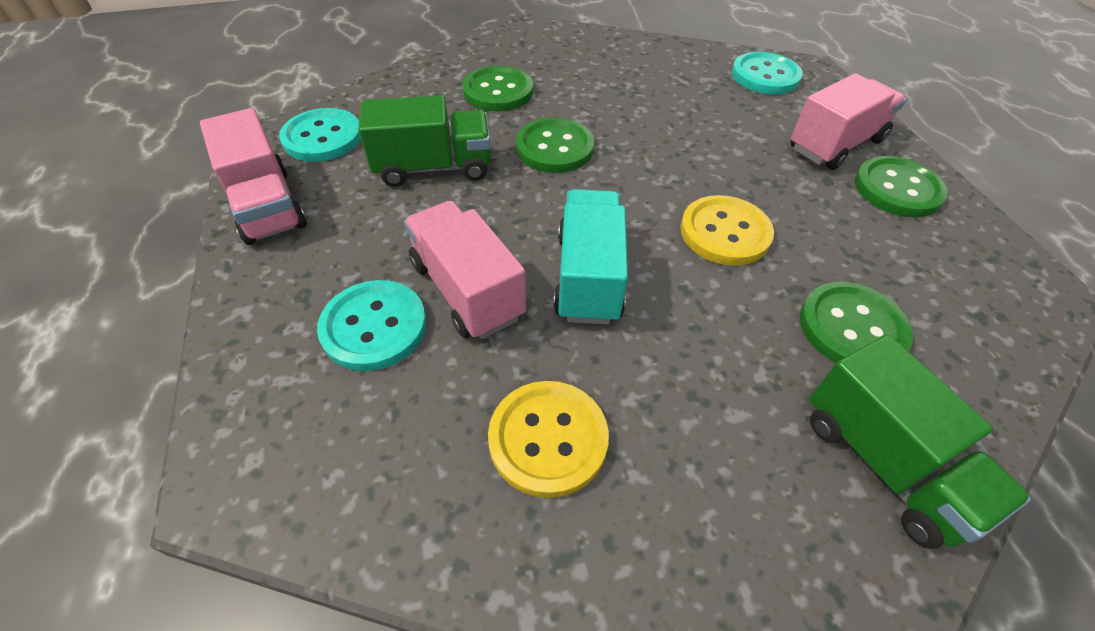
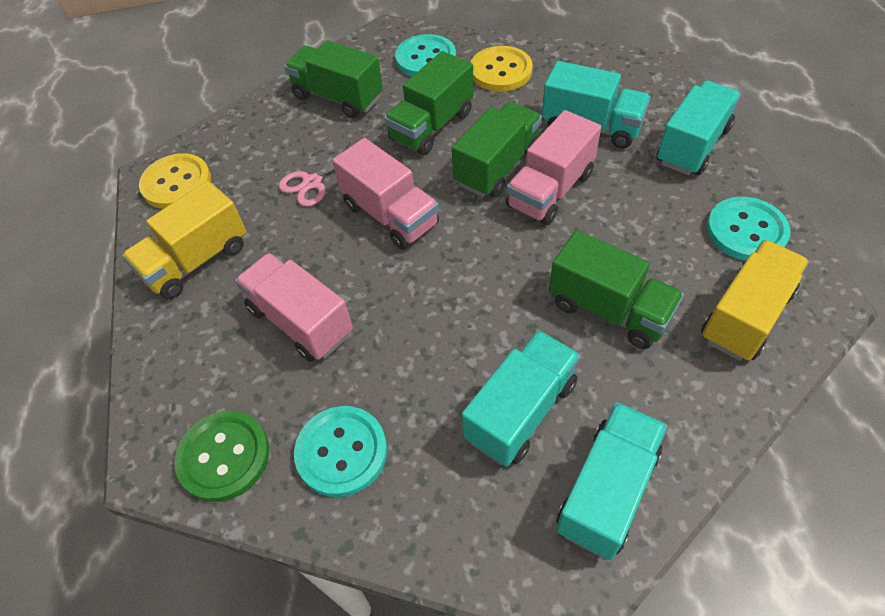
green button: [462,66,533,111] [516,118,594,173] [800,282,913,363] [855,156,948,217] = 4 -> [174,411,270,502] = 1
green truck: [358,95,491,187] [809,335,1031,549] = 2 -> [284,40,383,118] [384,51,474,155] [452,102,542,197] [549,230,684,349] = 4
pink scissors: none = 0 -> [279,143,350,207] = 1
turquoise truck: [553,189,628,325] = 1 -> [462,330,581,467] [542,61,651,149] [556,402,668,560] [656,81,741,175] = 4
yellow truck: none = 0 -> [122,181,246,299] [701,240,809,361] = 2

